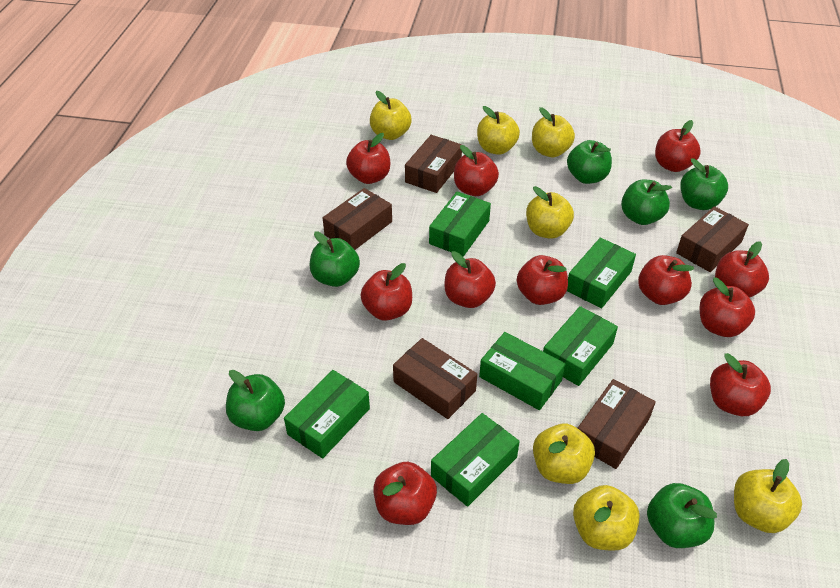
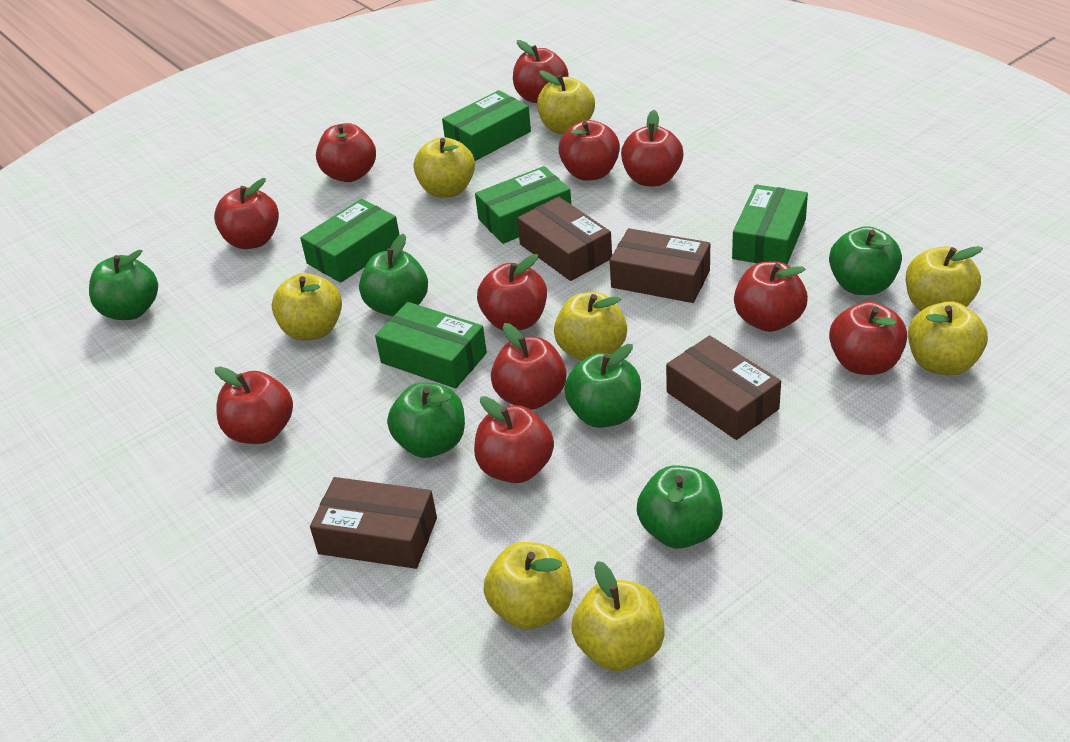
brown box: [323,188,392,250] [393,338,477,419] [405,135,462,193] [578,379,656,469] [676,206,749,272] = 5 -> [310,477,437,569] [517,196,612,281] [610,228,710,303] [666,335,781,440] = 4
green box: [284,370,370,459] [429,191,491,257] [431,413,520,507] [479,332,565,410] [543,306,618,386] [567,238,636,308] = 6 -> [300,199,400,283] [375,302,487,389] [442,90,531,161] [475,166,571,244] [732,184,808,264] = 5
yellow apple: [370,91,411,140] [477,106,520,155] [526,186,574,239] [532,107,575,157] [533,424,595,484] [573,485,640,551] [734,459,802,533] = 7 -> [272,273,342,341] [414,137,475,198] [483,542,573,630] [537,71,595,134] [554,292,627,361] [571,561,665,671] [906,246,983,311] [908,301,988,376] = 8

